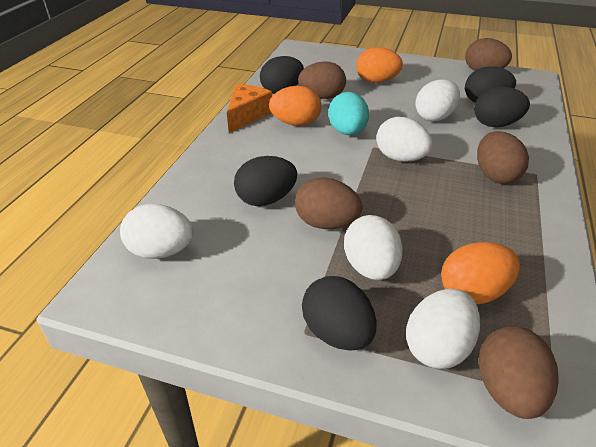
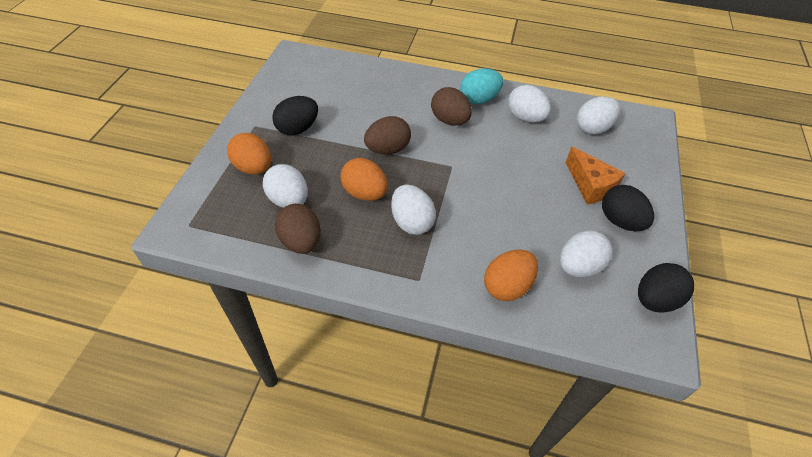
black egg: [234,156,297,206] [260,56,304,94] [302,276,377,350] [465,66,516,103] [474,87,530,127] = 5 -> [272,96,318,136] [602,185,654,231] [638,263,694,313] = 3
brown egg: [295,177,362,229] [298,61,346,99] [465,38,512,71] [477,131,529,184] [479,326,558,419] = 5 -> [275,204,321,254] [364,116,411,154] [431,87,472,125] = 3

